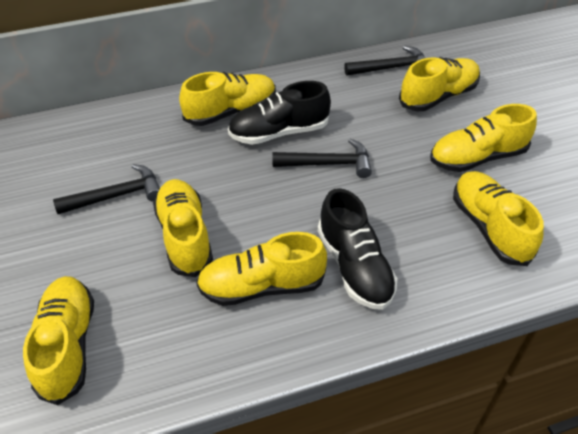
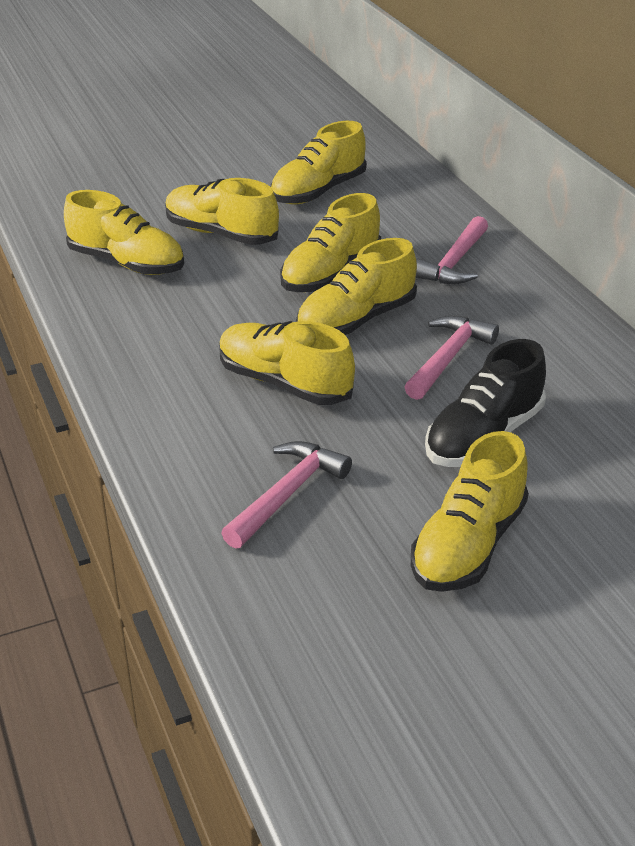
black hammer: [53,164,160,214] [272,139,372,178] [344,46,425,76] = 3 -> none = 0
black shoe: [228,81,331,145] [318,188,398,310] = 2 -> [425,339,546,467] = 1
pink hammer: none = 0 -> [221,441,352,549] [405,315,499,400] [416,216,488,284] = 3

